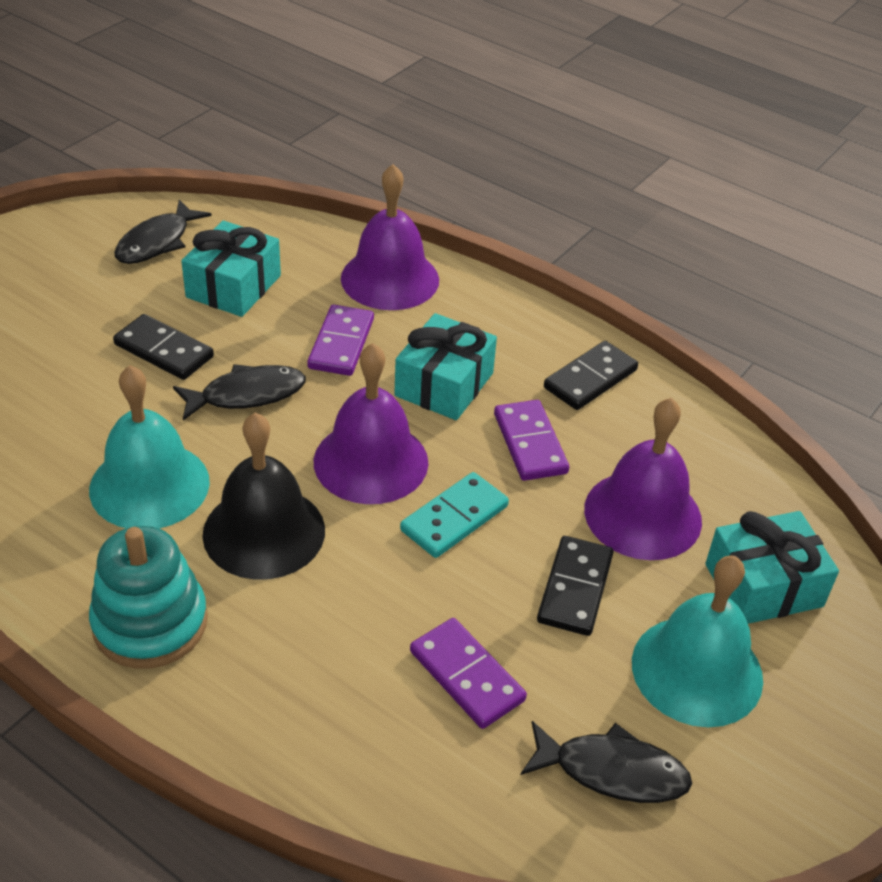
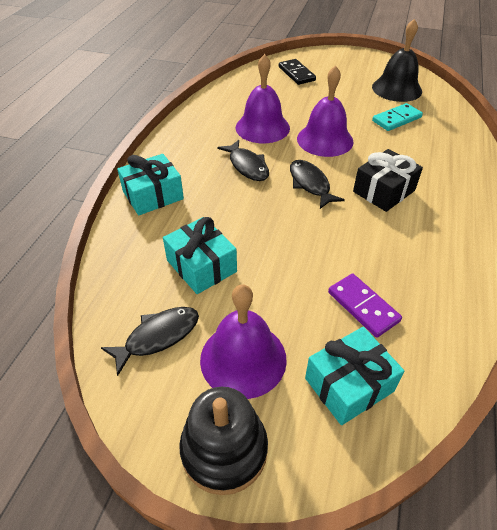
black domino: [113,314,214,380] [537,536,613,636] [544,341,638,410] = 3 -> [279,59,316,85] = 1
black gift: none = 0 -> [353,149,423,212] = 1
black stacking toy: none = 0 -> [179,387,268,495] = 1
purple domino: [307,304,374,376] [410,618,527,729] [494,400,569,481] = 3 -> [328,274,402,338] = 1
turquoise bell: [89,365,210,528] [632,555,763,727] = 2 -> none = 0
turquoise stacking toy: [89,526,208,669] = 1 -> none = 0

